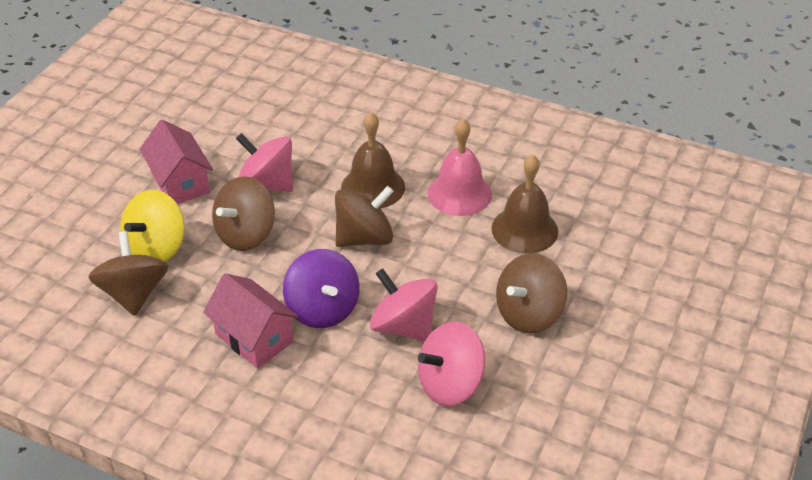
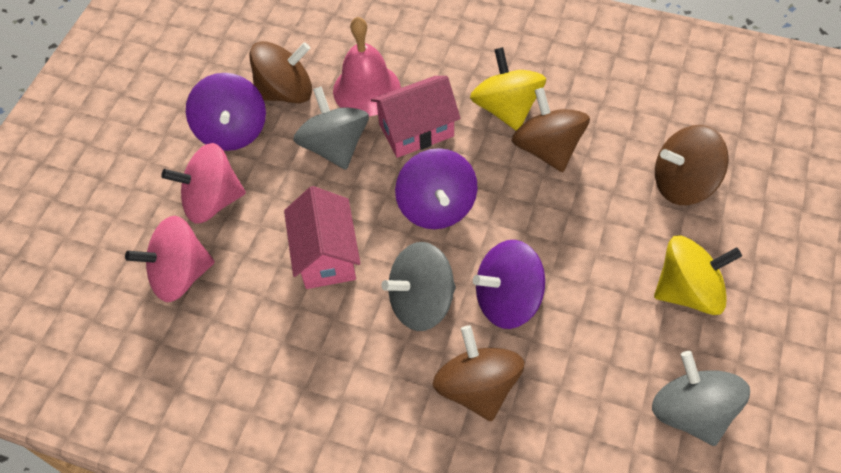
brown bell: [341,112,405,209] [492,154,558,254] = 2 -> none = 0
grey spinning top: none = 0 -> [293,86,369,170] [382,242,456,331] [652,351,750,446] = 3
pink spinning top: [236,133,293,192] [370,268,438,341] [418,321,485,406] = 3 -> [125,216,215,302] [161,143,246,224] = 2
purple spinning top: [283,249,360,328] = 1 -> [186,73,266,151] [395,148,478,229] [473,240,545,329] = 3
yellow spinning top: [121,190,185,262] = 1 -> [470,47,546,130] [654,235,742,315] = 2

